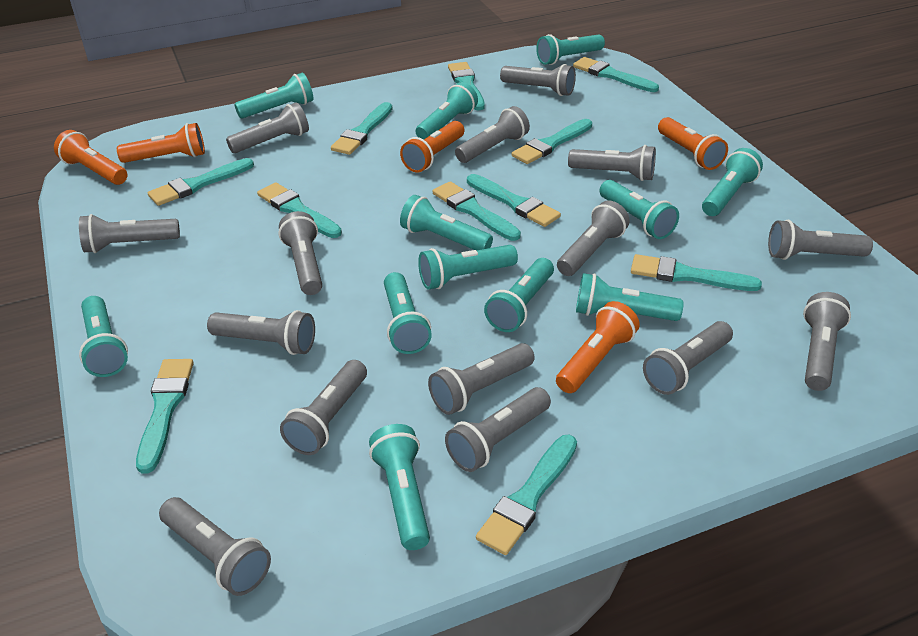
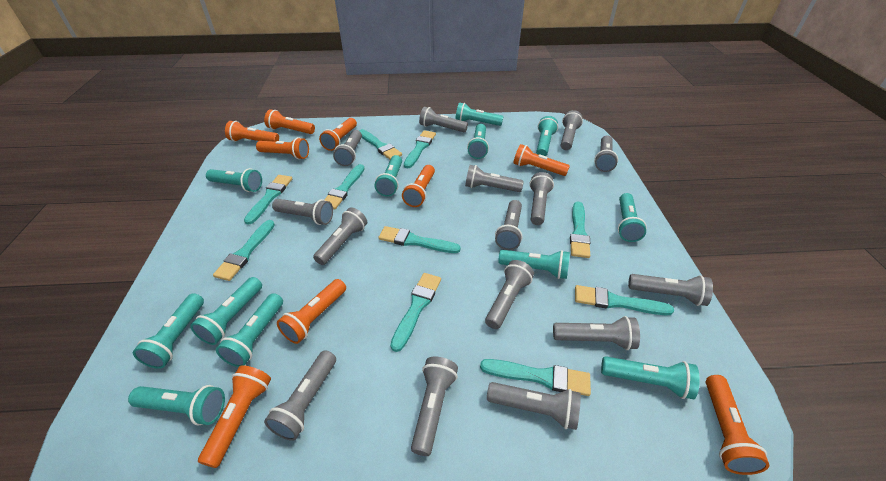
orange flashlight: [54,130,127,185] [117,123,205,163] [400,121,464,172] [556,301,640,393] [658,117,728,170] = 5 -> [198,365,271,468] [225,121,279,142] [256,137,309,159] [264,109,315,134] [277,279,346,344] [319,118,357,151] [402,165,435,207] [514,144,570,176] [706,375,769,475] = 9
turquoise brush: [136,359,194,474] [148,158,254,206] [257,182,342,238] [331,102,392,155] [433,181,521,241] [448,62,485,110] [467,174,561,227] [476,435,577,555] [511,119,592,164] [573,57,659,92] [631,254,762,291] = 11 -> [213,220,275,281] [244,175,292,225] [324,164,365,209] [359,129,402,159] [378,226,461,253] [390,273,441,352] [404,130,436,168] [480,359,591,396] [570,202,590,258] [575,285,674,315] = 10

